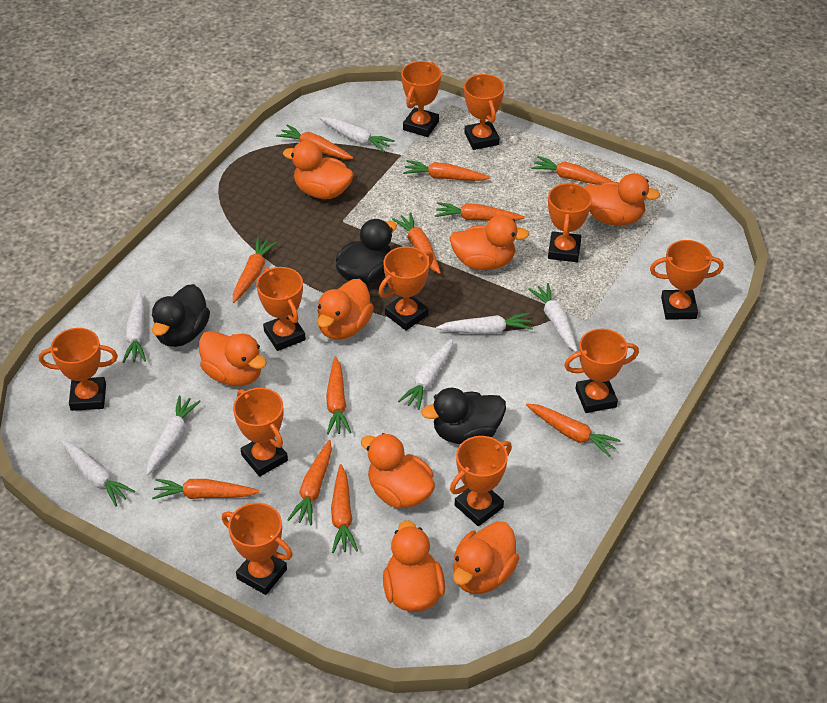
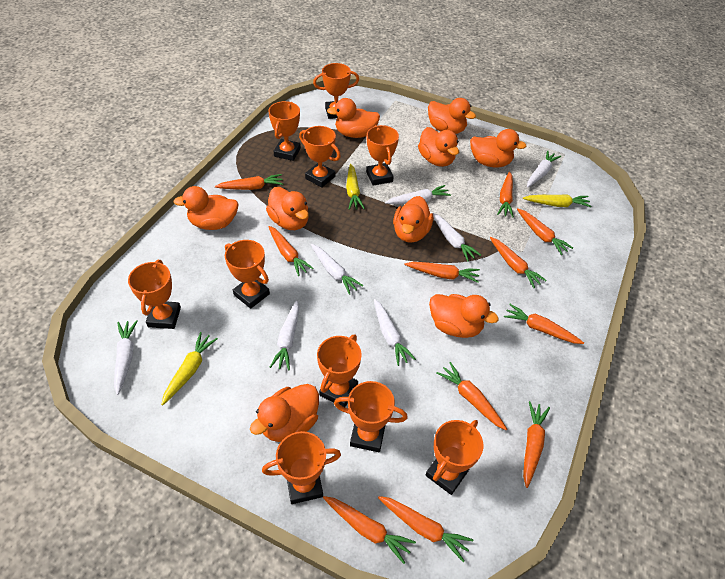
black duck: [152,284,210,347] [336,219,397,285] [421,388,506,444] = 3 -> none = 0
orange duck: [199,331,267,386] [283,141,354,199] [317,279,374,340] [361,433,435,508] [383,520,445,612] [449,215,529,270] [453,521,519,594] [584,173,660,226] = 8 -> [173,186,239,230] [250,384,319,442] [266,187,309,230] [327,98,380,138] [393,196,433,243] [418,127,459,167] [428,98,476,134] [429,294,499,338] [470,129,527,167] = 9
orange trophy: [39,328,118,411] [222,503,293,595] [233,388,288,477] [256,267,306,351] [379,246,434,330] [401,61,441,137] [450,436,512,526] [464,74,504,150] [548,182,592,262] [564,329,639,413] [650,240,723,320] = 11 -> [128,260,181,329] [225,240,270,309] [262,431,341,504] [268,101,301,161] [299,126,341,188] [313,63,359,119] [317,334,362,407] [334,381,408,452] [366,125,399,186] [425,420,483,495] = 10
yellow carrot: none = 0 -> [161,332,218,406] [346,164,365,210] [523,194,592,207] = 3

